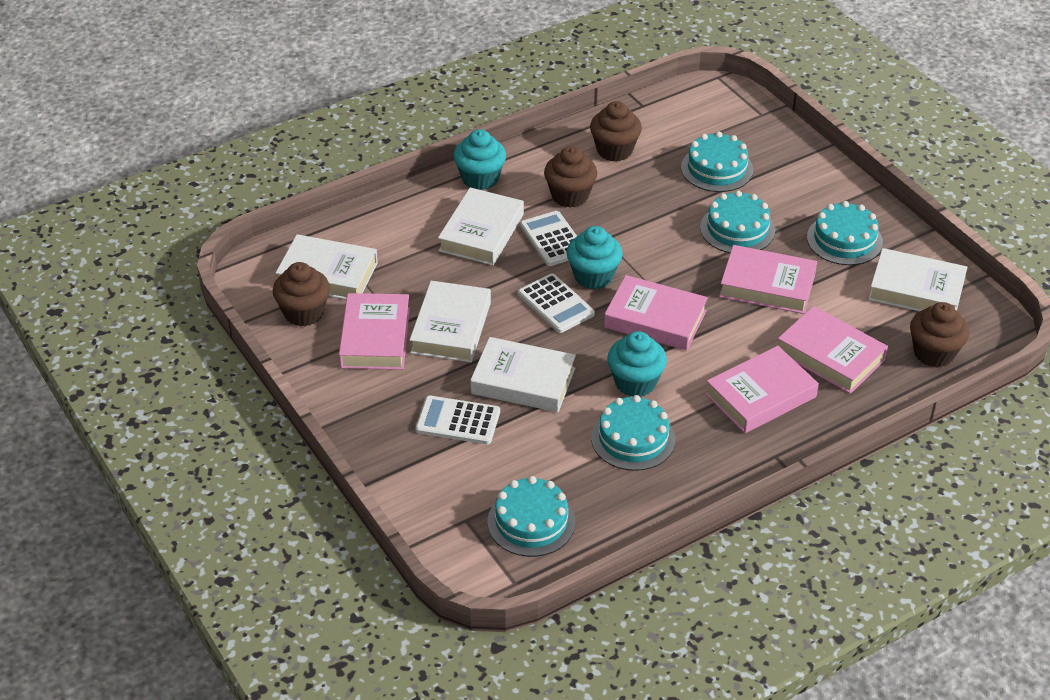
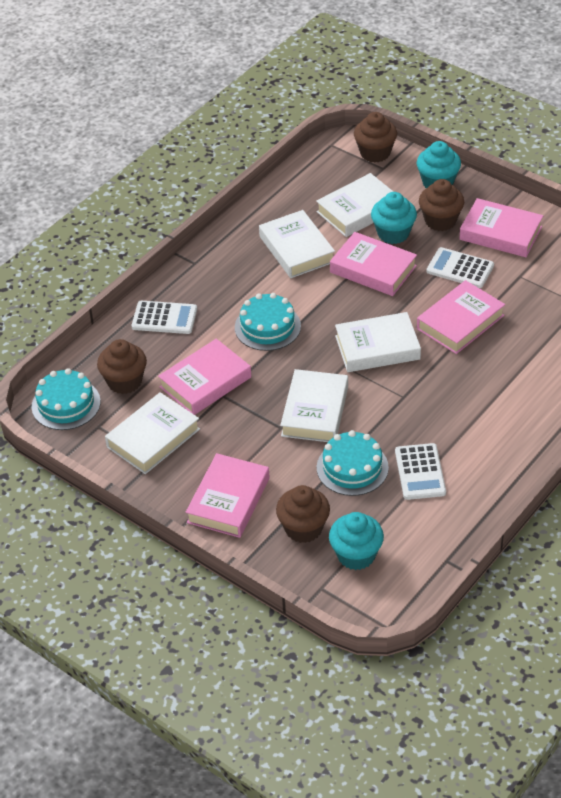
turquoise cake: [488,476,575,557] [591,395,675,471] [681,132,753,192] [700,190,775,253] [807,201,883,265] = 5 -> [32,368,101,430] [235,293,301,351] [317,430,389,496] = 3

